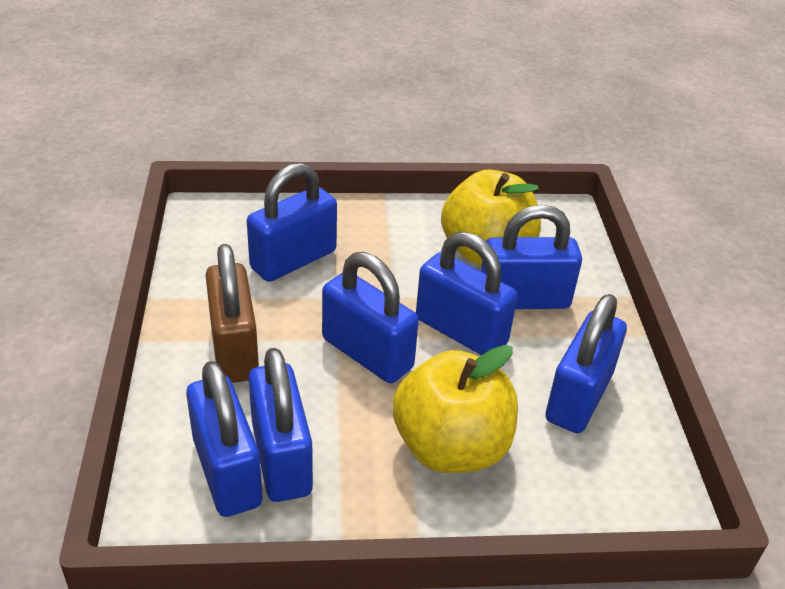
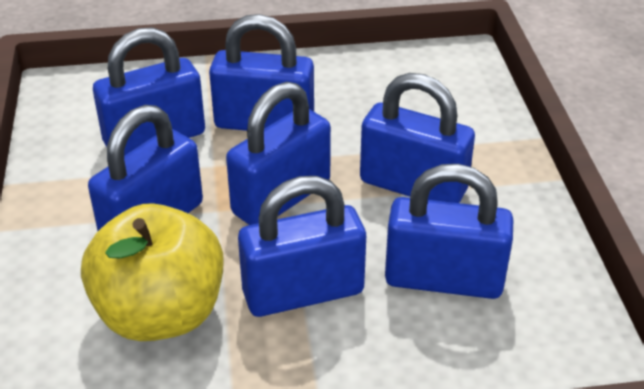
brown padlock: [205,244,259,383] = 1 -> none = 0
yellow apple: [393,345,518,473] [441,170,541,266] = 2 -> [81,203,223,341] = 1

